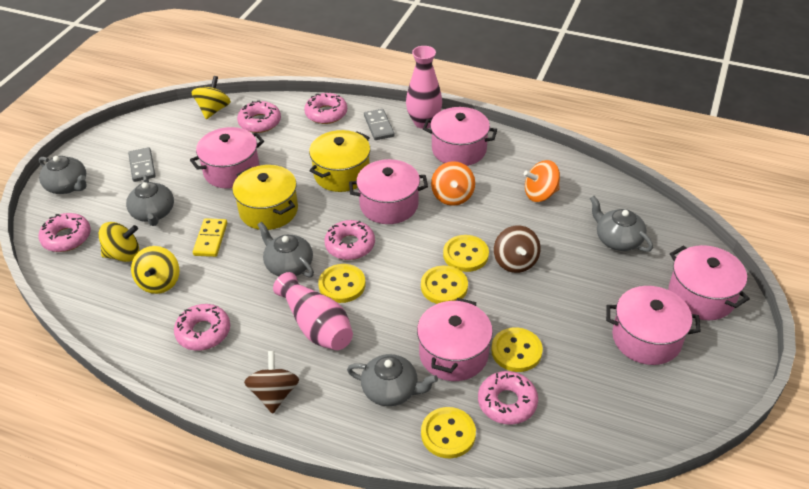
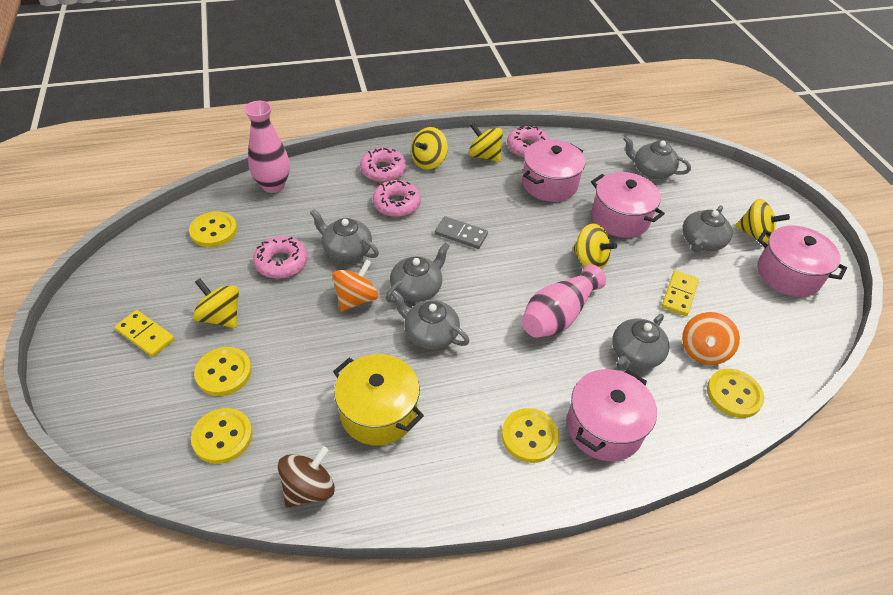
brown spinning top: [244,351,299,414] [494,225,541,273] = 2 -> [278,446,335,507] = 1
grey domino: [128,147,156,182] [364,109,395,140] = 2 -> [435,216,488,249] = 1
grey teapot: [39,156,87,194] [126,175,174,226] [257,222,314,277] [347,354,438,406] [590,196,653,252] = 5 -> [310,209,379,261] [386,243,449,302] [391,290,470,350] [612,314,670,371] [623,136,691,179] [682,205,732,253] = 6
pink donut: [38,213,91,252] [174,304,230,351] [237,100,281,133] [304,93,347,124] [324,220,375,260] [478,371,538,425] = 6 -> [253,236,308,279] [360,148,406,182] [372,180,421,217] [507,125,550,158] = 4
pink pot: [190,127,264,189] [349,159,428,224] [417,298,493,381] [423,107,497,166] [606,286,701,365] [668,245,750,320] = 6 -> [522,140,585,202] [567,369,657,461] [591,172,665,238] [757,225,847,297] = 4
yellow domino: [193,218,227,257] = 1 -> [114,310,175,357] [662,270,699,316] = 2
yellow pot: [232,165,298,230] [309,130,370,192] = 2 -> [333,354,424,446] = 1
yellow spinning top: [99,222,139,262] [131,246,179,294] [192,76,231,119] = 3 -> [193,278,239,328] [411,127,448,169] [469,123,503,162] [572,224,617,269] [735,199,790,243] = 5

